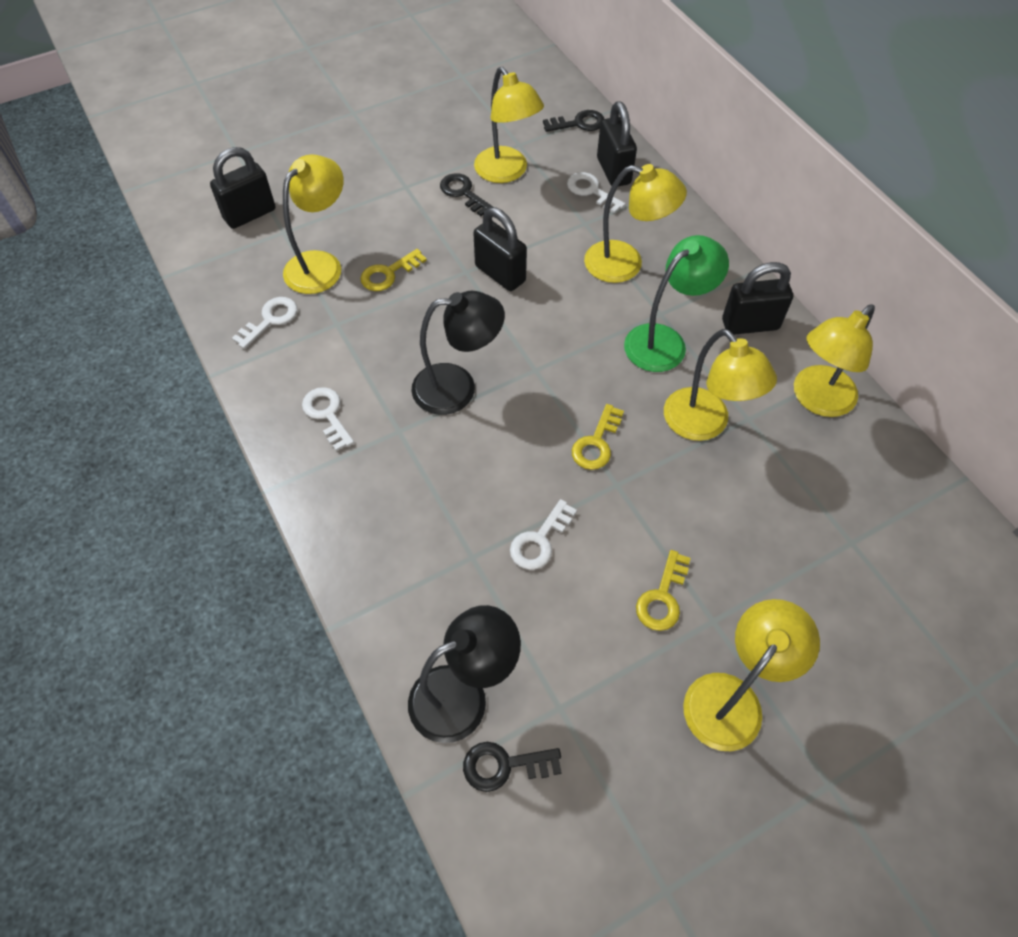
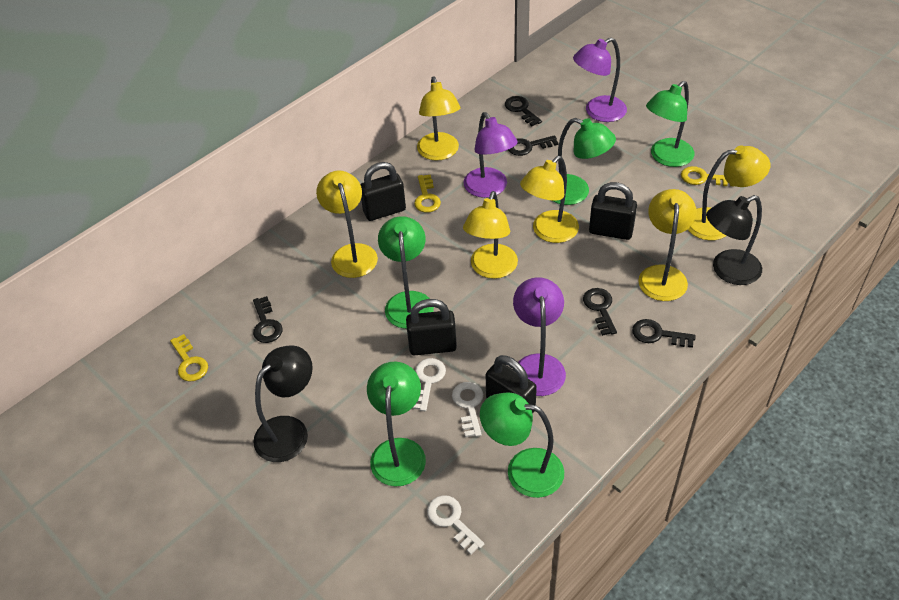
black key: [440,173,493,216] [463,742,562,792] [543,110,604,132] = 3 -> [253,296,283,343] [505,96,542,126] [508,135,558,156] [583,288,617,336] [632,319,696,348] = 5
green lamp: [624,235,729,372] = 1 -> [367,362,426,487] [378,216,434,329] [480,392,564,498] [552,118,616,205] [646,81,694,167] = 5
purple lamp: none = 0 -> [463,112,518,198] [513,277,566,396] [573,38,627,122] = 3
white key: [232,297,297,349] [302,387,354,451] [510,499,577,570] [567,172,625,214] = 4 -> [412,358,446,411] [427,495,485,555] [452,382,483,438] = 3

